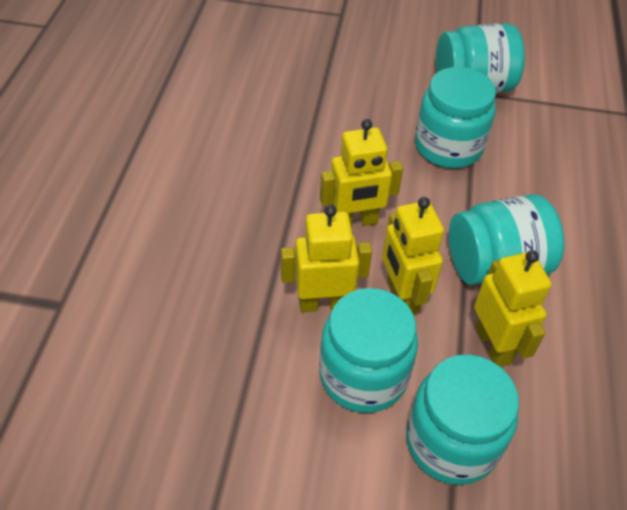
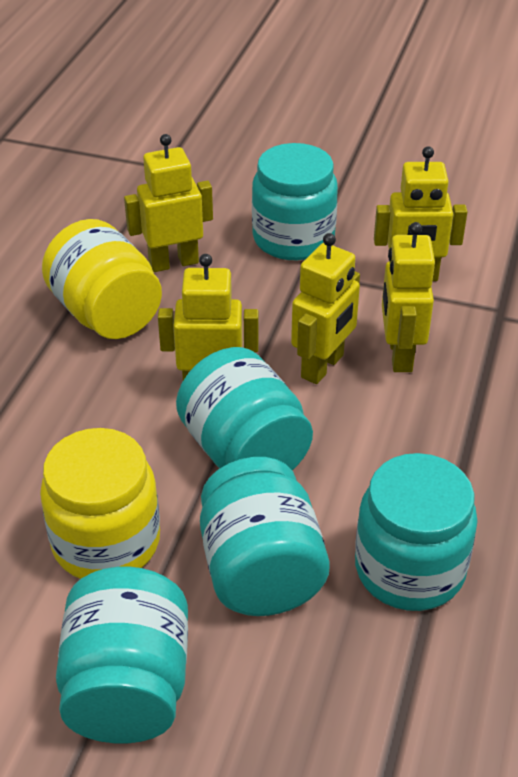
yellow jar: none = 0 -> [40,428,160,579] [42,219,162,339] = 2
yellow robot: [281,205,372,312] [320,119,403,227] [382,197,444,314] [474,250,552,367] = 4 -> [124,134,213,272] [158,254,259,380] [291,233,360,384] [374,146,467,281] [382,222,435,372] = 5

